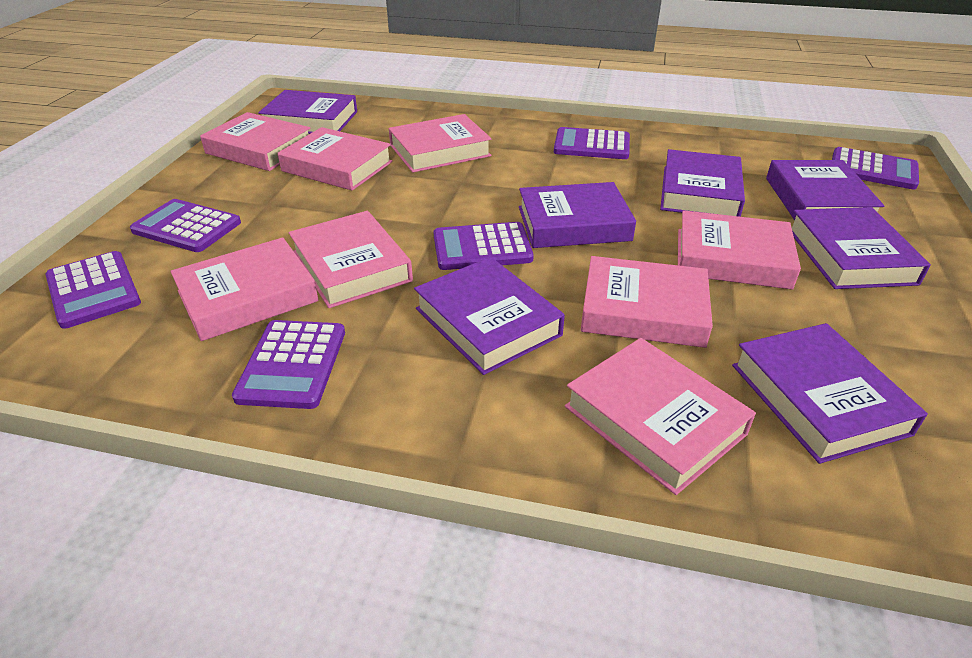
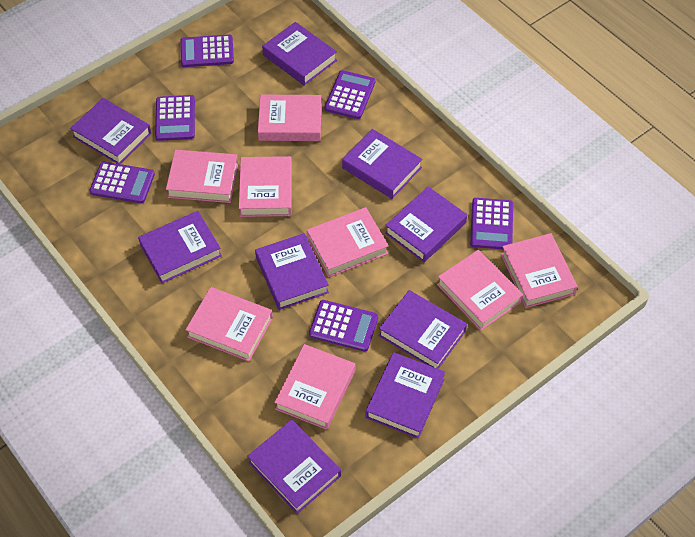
purple book: [258,90,357,134] [414,257,565,375] [519,182,636,248] [660,149,745,217] [732,323,928,464] [766,160,884,220] [792,207,931,289] = 7 -> [70,98,151,164] [138,211,222,283] [247,420,341,514] [255,233,329,310] [262,22,337,85] [342,129,423,199] [365,352,446,439] [379,290,467,369] [385,187,467,262] = 9

